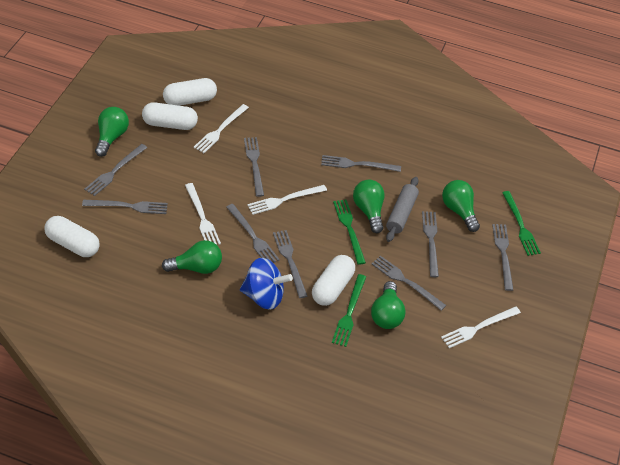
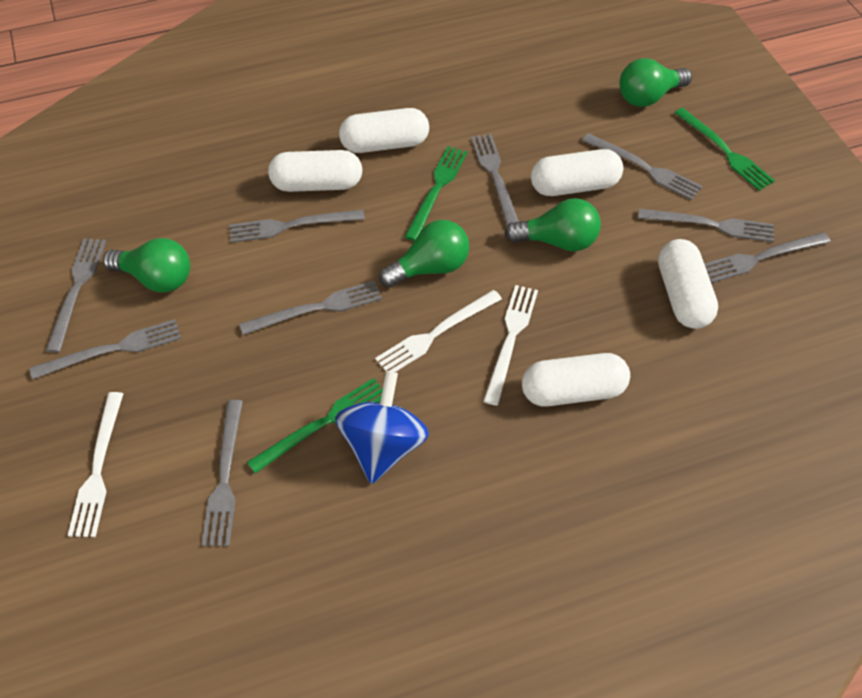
green light bulb: [95,107,129,157] [162,240,222,274] [353,180,385,233] [371,281,406,329] [442,180,480,232] = 5 -> [103,238,190,293] [379,220,469,287] [504,198,601,252] [619,58,692,107] = 4
grey rolling pin: [386,177,419,242] = 1 -> none = 0
white capsule: [44,216,100,257] [142,102,198,130] [163,78,217,106] [312,255,355,306] = 4 -> [268,150,362,192] [339,108,429,153] [522,353,630,407] [531,149,623,196] [658,239,718,329] = 5
white fork: [185,183,221,245] [193,104,249,153] [247,185,327,215] [441,306,521,348] = 4 -> [67,392,123,537] [375,290,502,372] [483,285,538,406] = 3

